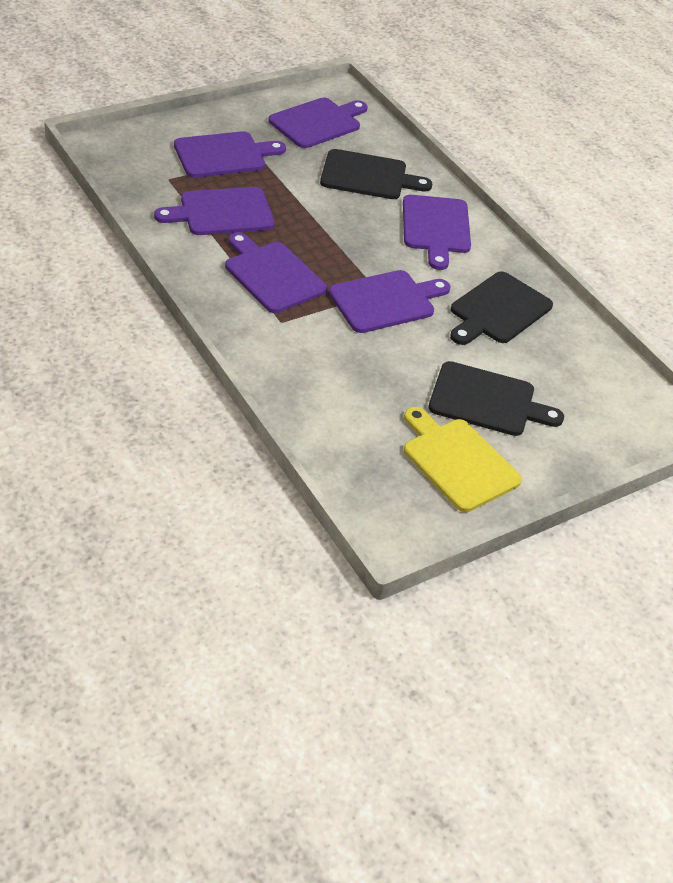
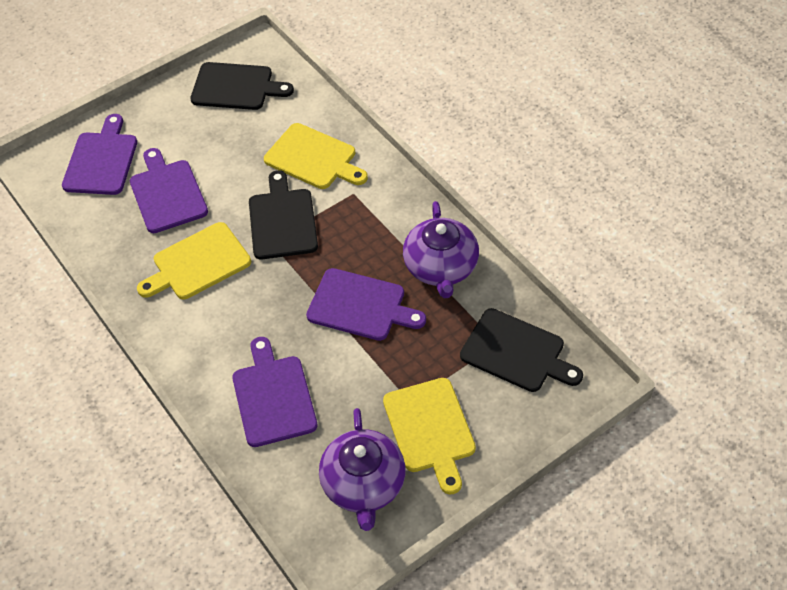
purple cutting board: [154,187,275,235] [174,131,286,178] [225,232,327,313] [268,98,368,148] [328,270,450,333] [403,195,471,270] = 6 -> [62,114,137,195] [130,148,208,233] [232,337,318,447] [306,268,426,341] = 4
purple teapot: none = 0 -> [319,408,406,531] [403,201,479,298] = 2
yellow cutting board: [404,407,522,512] = 1 -> [137,222,251,299] [264,123,368,189] [383,378,476,494] = 3

